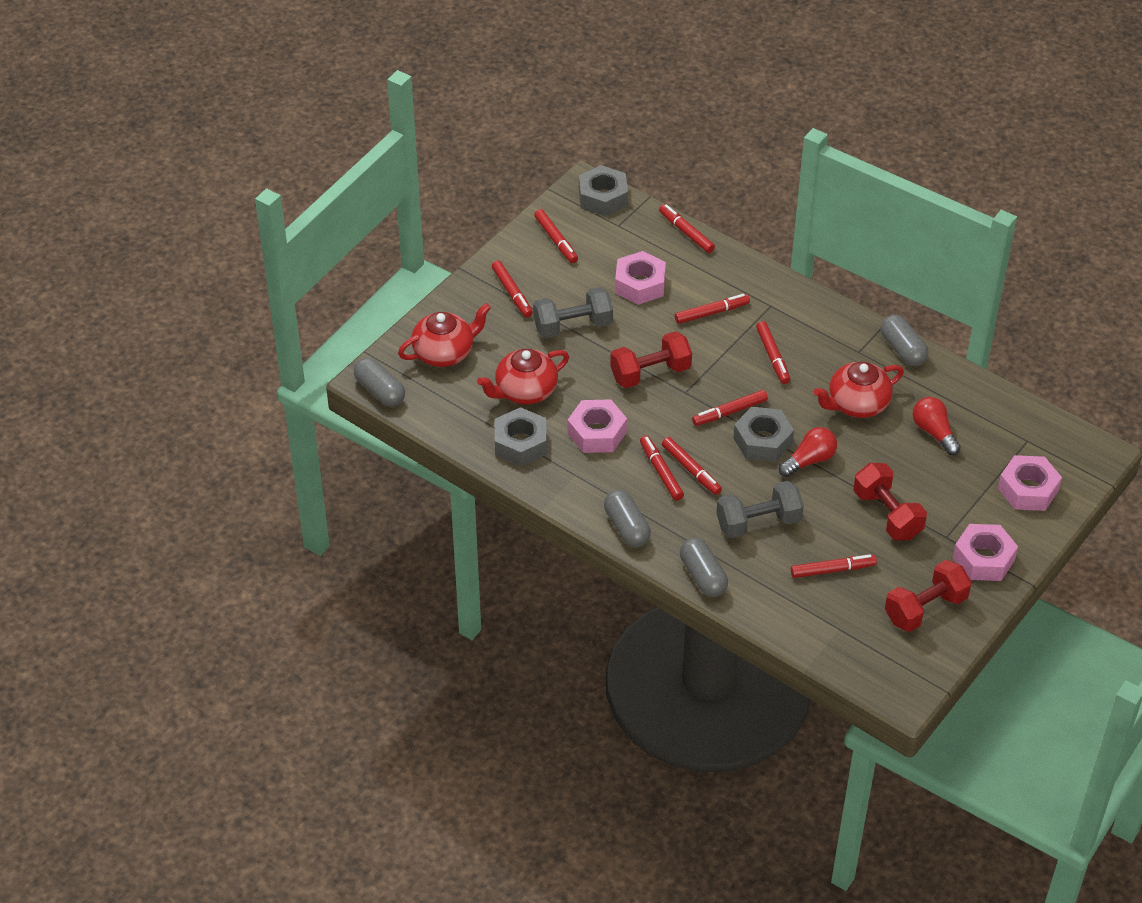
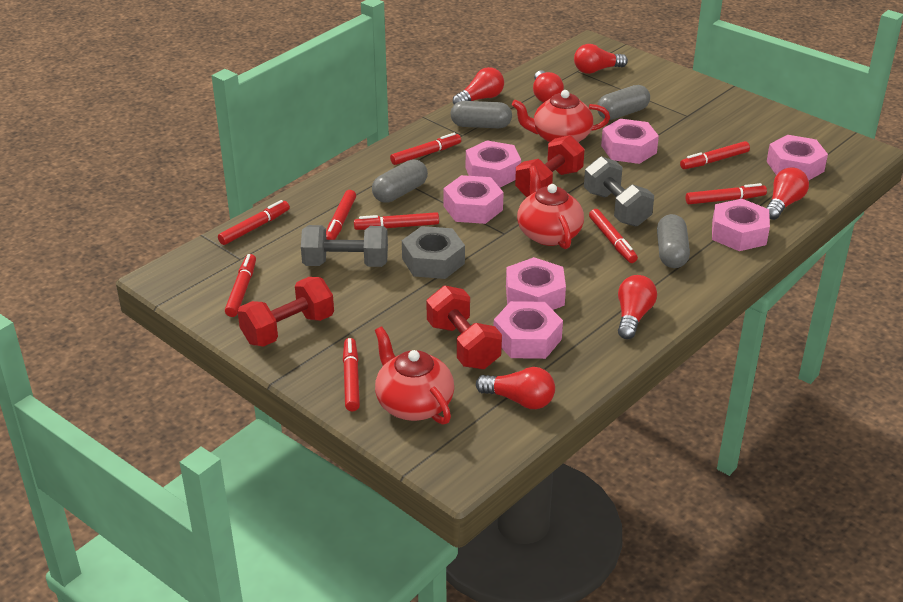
grey nut: [495,407,547,466] [579,165,628,216] [733,407,794,462] = 3 -> [402,226,465,279] = 1
pink nut: [568,399,627,453] [615,251,666,305] [953,524,1018,581] [998,455,1062,511] = 4 -> [443,175,504,224] [466,140,521,187] [494,301,563,359] [506,257,566,310] [601,119,659,164] [712,199,770,251] [767,135,828,181] = 7
red light bulb: [779,427,837,477] [913,397,961,455] = 2 -> [453,67,504,105] [476,367,555,409] [533,70,564,102] [574,44,628,74] [618,275,657,339] [767,167,809,220] = 6

